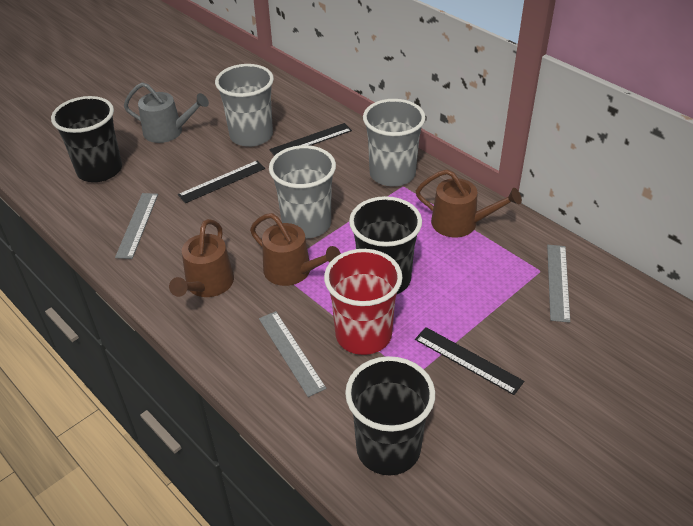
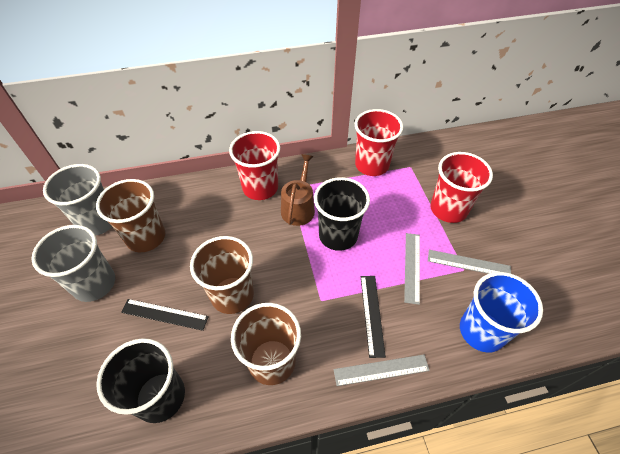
black cup: [51,96,122,182] [345,356,435,475] [349,196,422,295] = 3 -> [96,338,185,423] [314,177,370,251] = 2
black ruler: [178,161,265,203] [269,123,352,156] [415,327,524,395] = 3 -> [121,299,209,331] [361,276,386,358] = 2
blue cup: none = 0 -> [460,272,543,352] = 1
brown cup: none = 0 -> [96,179,165,252] [190,236,254,314] [231,303,301,385] = 3
brown watering can: [169,219,234,297] [250,213,341,286] [416,170,522,237] = 3 -> [281,154,315,226] = 1
grey cup: [215,64,274,147] [269,145,336,238] [363,99,426,186] = 3 -> [31,225,115,302] [43,164,112,236] = 2
grey watering can: [124,82,209,143] = 1 -> none = 0
red cup: [324,249,403,355] = 1 -> [229,131,280,200] [355,109,403,176] [430,152,493,223] = 3

